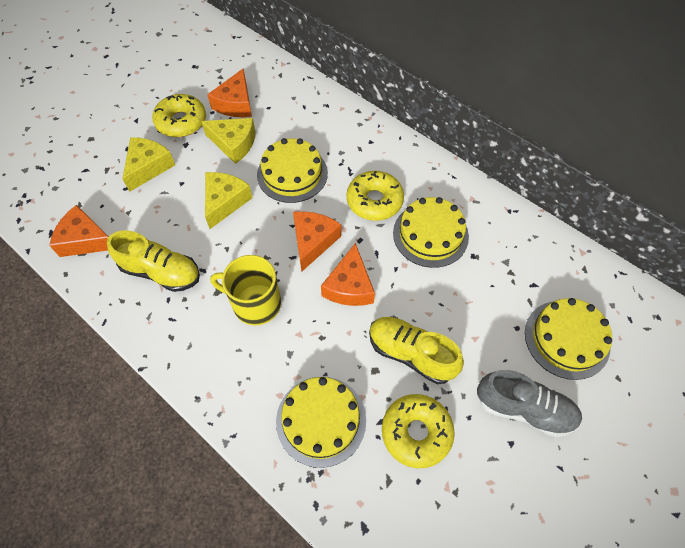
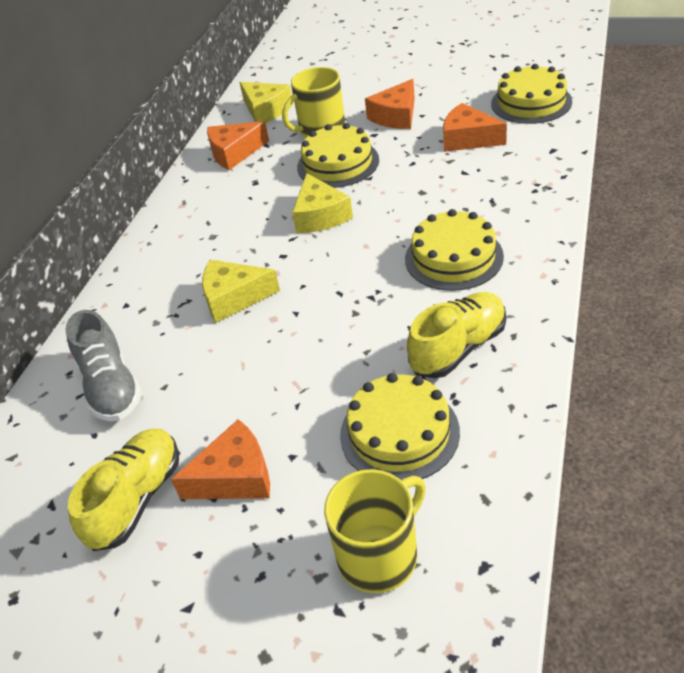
yellow donut: [152,94,206,137] [346,171,404,221] [382,394,455,468] = 3 -> none = 0
yellow mug: [210,255,281,325] = 1 -> [282,67,345,137] [324,469,426,593] = 2

